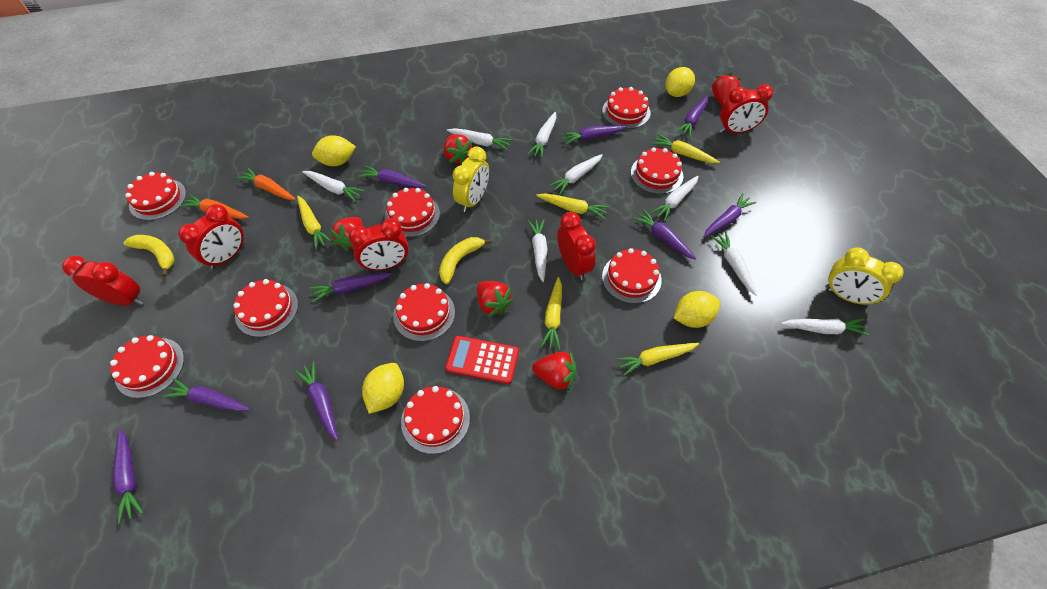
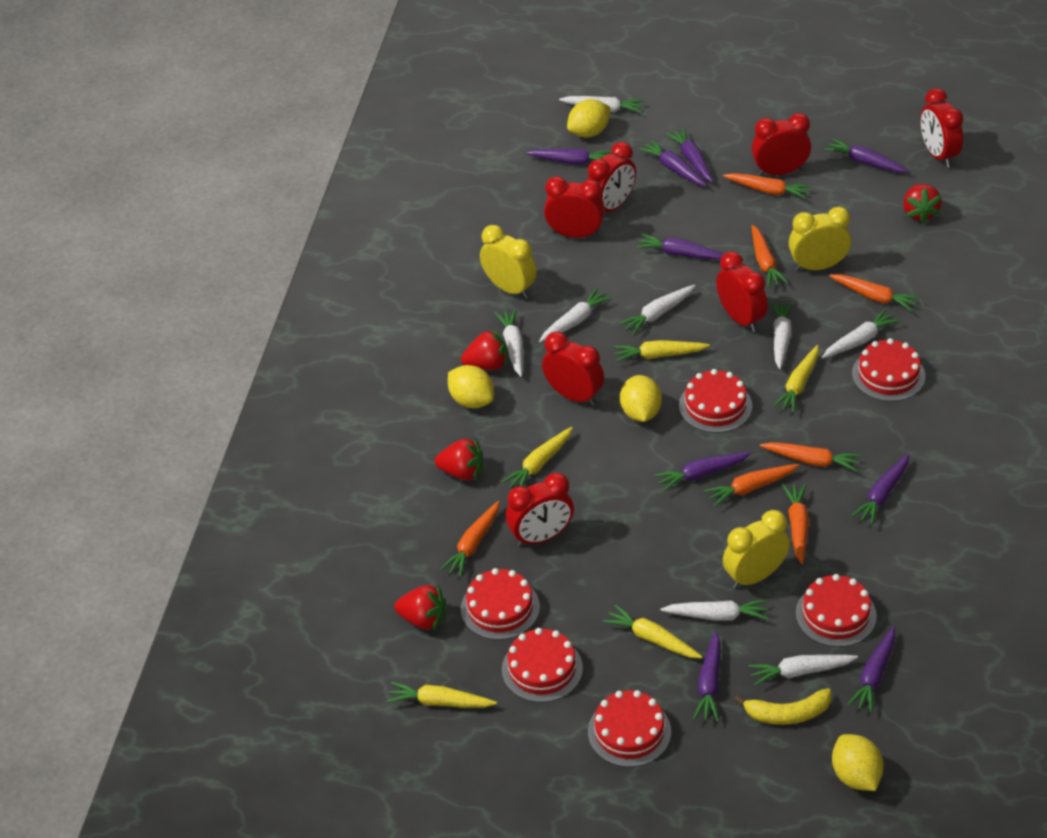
orange carrot: [179,194,249,219] [236,167,296,200] = 2 -> [440,501,500,578] [704,464,800,507] [723,173,812,199] [752,225,789,288] [760,442,861,472] [782,484,809,564] [829,274,920,312] = 7
red cake: [110,335,184,398] [125,172,186,220] [233,279,298,337] [385,188,440,237] [393,283,455,341] [401,386,470,454] [602,87,651,129] [602,248,662,304] [631,147,683,194] = 9 -> [461,568,540,640] [502,628,583,703] [588,690,671,767] [679,369,752,433] [796,574,877,647] [852,338,926,402] = 6
red calculator: [445,336,519,384] = 1 -> none = 0
red clock: [62,256,143,306] [178,204,244,269] [349,218,409,271] [557,212,596,280] [720,84,773,133] = 5 -> [506,472,574,547] [542,332,604,406] [544,176,605,238] [588,142,636,212] [716,251,768,332] [751,113,811,176] [920,88,964,167] = 7
red strawberry: [329,217,363,252] [444,134,472,164] [477,281,513,317] [532,352,576,391] [712,73,740,106] = 5 -> [394,585,446,631] [435,438,483,481] [461,328,507,370] [903,184,942,224] = 4
yellow banana: [123,235,175,277] [439,237,492,284] = 2 -> [734,688,832,725] = 1
yellow clock: [453,147,489,212] [825,247,904,306] = 2 -> [480,225,537,299] [723,510,790,589] [789,206,851,271] = 3

